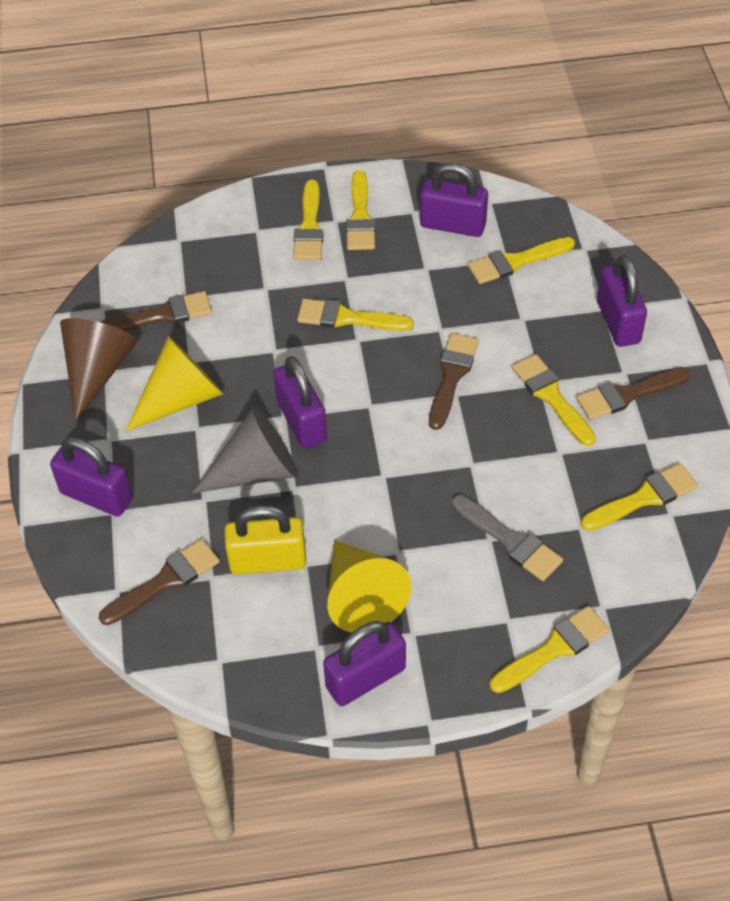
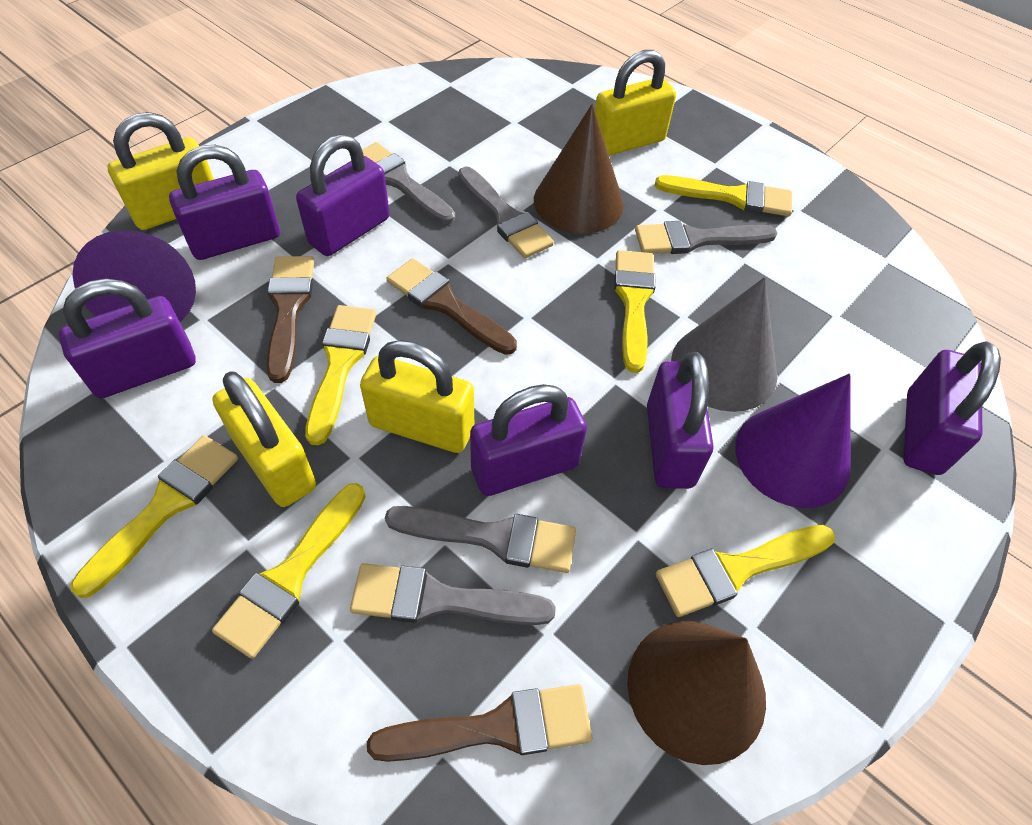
brown brush: [99,539,220,625] [101,291,212,331] [429,333,479,430] [576,367,691,420] = 4 -> [267,256,314,383] [367,684,592,762] [387,258,517,355] = 3
brown cone: [60,318,137,422] = 1 -> [534,104,624,234] [627,621,766,765] = 2
grey brush: [452,495,563,581] = 1 -> [350,563,556,625] [362,142,455,224] [385,506,576,573] [458,167,554,258] [635,221,777,254] = 5
purple cone: none = 0 -> [72,230,196,322] [735,374,851,508] = 2
purple padlock: [50,437,133,517] [273,356,327,449] [323,621,406,706] [420,163,488,237] [597,255,647,347] = 5 -> [59,278,196,398] [169,145,280,260] [296,134,390,256] [470,384,587,496] [647,352,714,489] [903,341,1001,475] = 6
yellow brush: [293,180,324,260] [297,299,414,331] [346,170,375,250] [468,237,575,284] [490,606,610,693] [512,354,596,446] [581,463,698,531] = 7 -> [71,435,238,598] [212,483,366,659] [305,305,376,445] [614,250,656,373] [655,175,792,216] [656,525,835,617] = 6
yellow cone: [126,336,223,431] [327,540,411,633] = 2 -> none = 0
yellow padlock: [225,505,306,575] = 1 -> [107,112,214,230] [212,371,316,507] [360,340,474,453] [595,50,676,156] = 4

